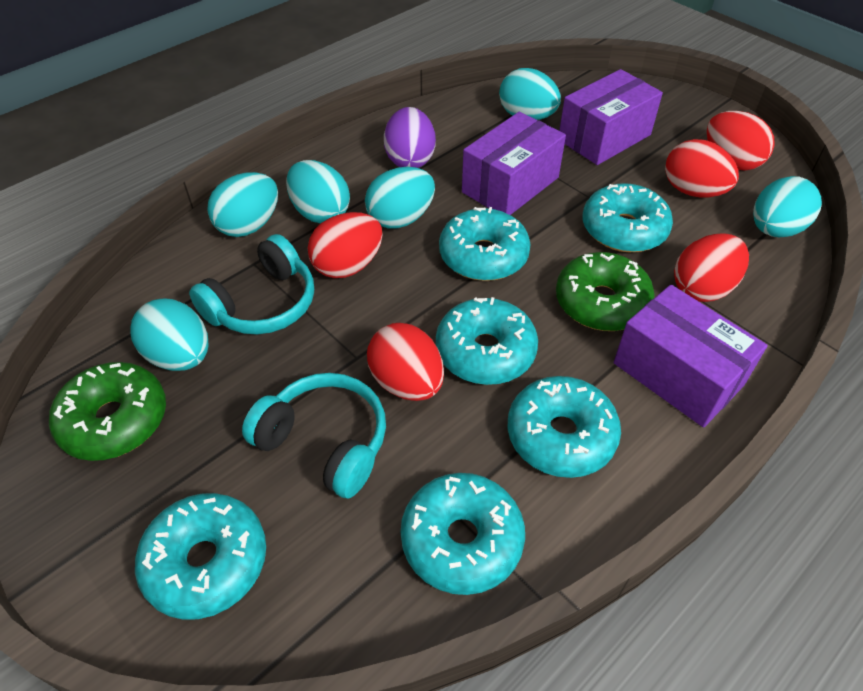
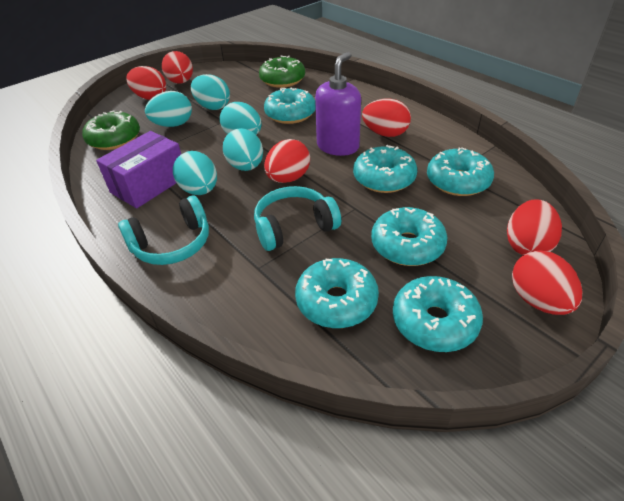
purple box: [462,112,566,215] [559,69,663,165] [614,285,768,427] = 3 -> [96,131,181,208] = 1
purple egg: [384,107,436,168] = 1 -> none = 0
purple soap dispenser: none = 0 -> [315,52,361,156] = 1
red egg: [307,212,383,278] [367,323,444,401] [665,139,739,197] [674,234,749,302] [707,111,775,170] = 5 -> [126,66,166,100] [162,51,193,84] [264,139,310,183] [362,99,411,137] [507,199,562,255] [512,250,583,315] = 6
turquoise egg: [130,298,209,371] [207,172,278,237] [286,160,350,223] [365,167,435,229] [499,68,561,120] [753,176,822,237] = 6 -> [145,91,192,127] [173,151,217,195] [191,74,230,110] [220,102,262,135] [223,128,263,171] = 5

